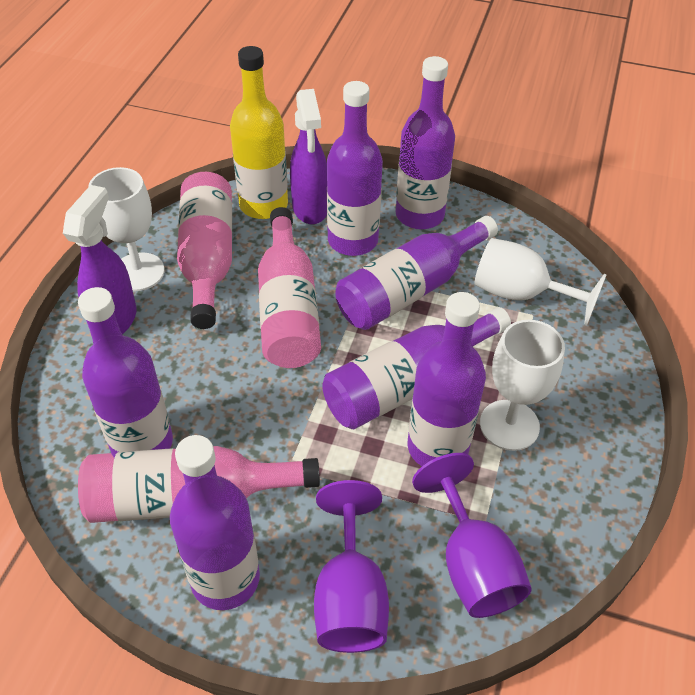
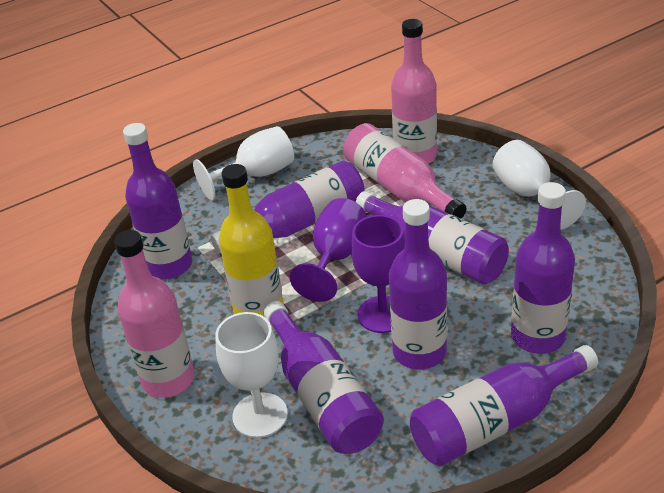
purple spray bottle: [63,185,137,334] [290,89,327,224] = 2 -> none = 0

